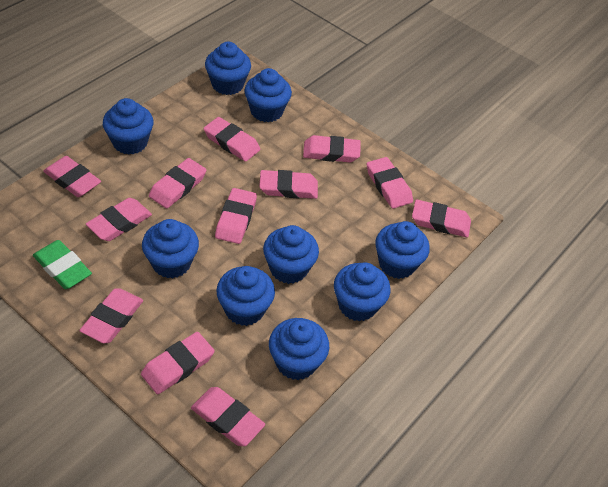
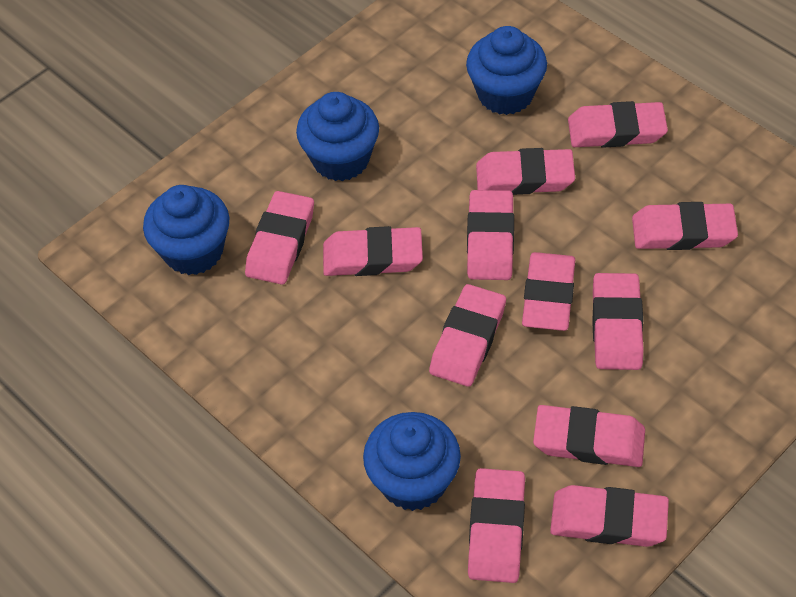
blue cupcake: [103,98,154,155] [142,219,199,278] [205,42,251,95] [216,266,275,326] [244,68,292,122] [263,225,319,284] [269,318,329,380] [334,262,391,321] [375,221,430,279] = 9 -> [143,185,230,275] [296,92,379,181] [363,412,461,511] [466,26,547,115] = 4
green eraser: [33,240,92,289] = 1 -> none = 0

